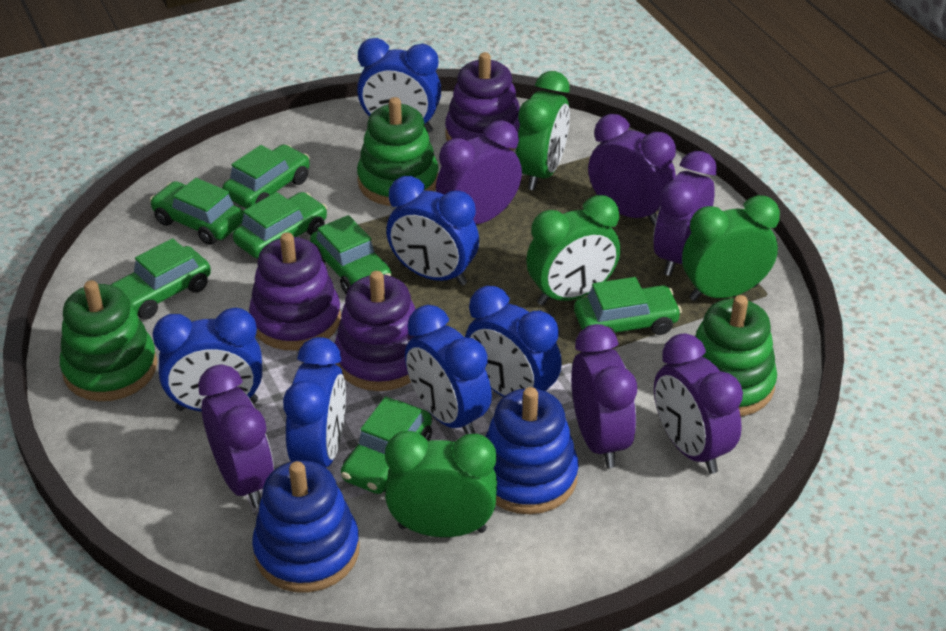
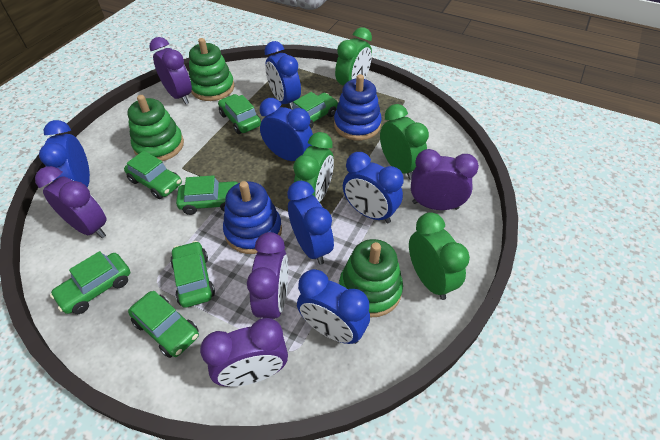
purple clock: [198,364,274,508] [436,120,522,224] [571,324,637,468] [588,114,676,225] [653,151,717,276] [654,333,743,474] = 6 -> [35,166,107,238] [149,37,192,104] [200,318,288,387] [247,232,288,319] [411,149,479,210] = 5
purple stacking toy: [249,232,341,351] [335,271,415,391] [445,52,520,151] = 3 -> none = 0

